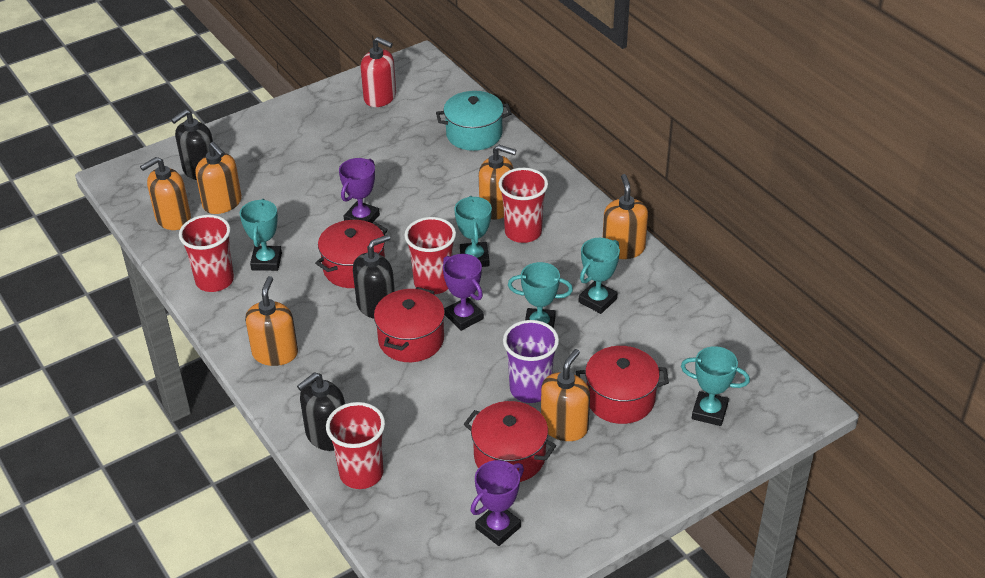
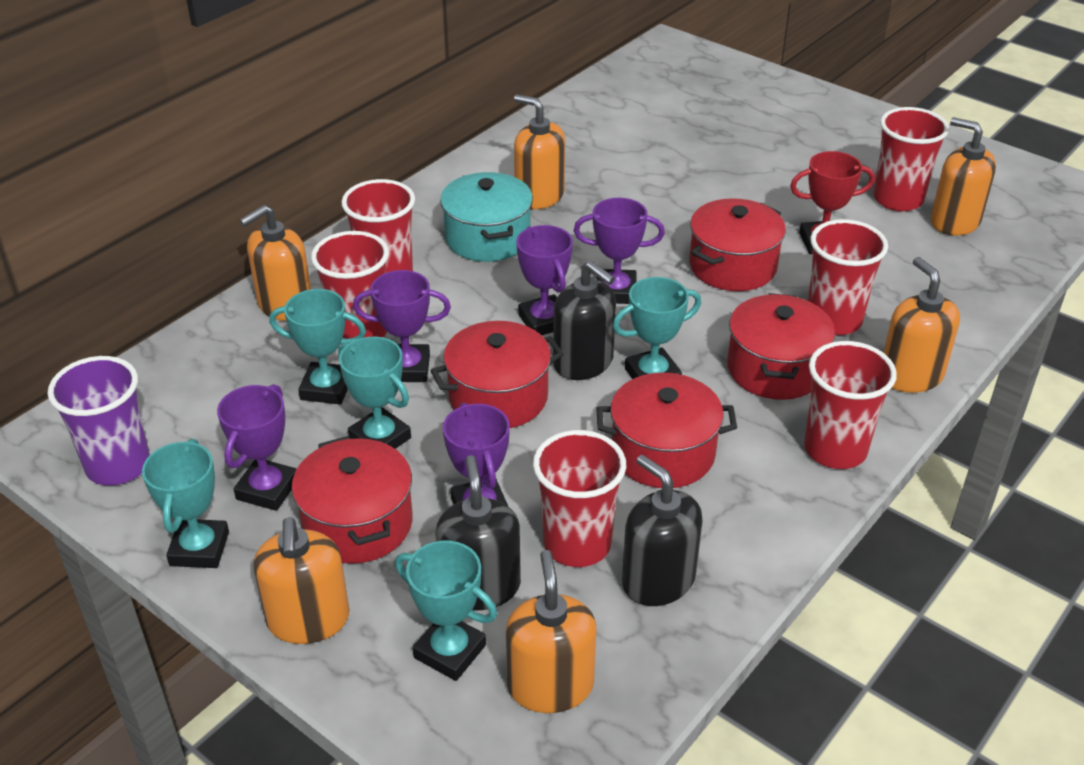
purple trophy: [339,158,380,223] [443,254,484,331] [470,460,524,546] = 3 -> [217,384,297,511] [353,270,451,382] [443,402,510,506] [516,225,573,335] [574,198,665,304] = 5
red cup: [179,215,234,292] [326,402,385,489] [404,217,456,294] [499,168,548,243] = 4 -> [311,231,389,345] [341,179,415,273] [533,430,626,567] [804,341,897,469] [808,219,888,335] [873,107,949,211] = 6
red pot: [315,220,388,288] [374,287,445,362] [464,401,557,482] [576,346,669,424] = 4 -> [292,436,413,564] [430,321,564,428] [596,373,737,488] [689,198,786,291] [727,293,835,400] = 5
red soap dispenser: [361,37,396,107] = 1 -> none = 0
red trophy: none = 0 -> [790,151,875,254] = 1

